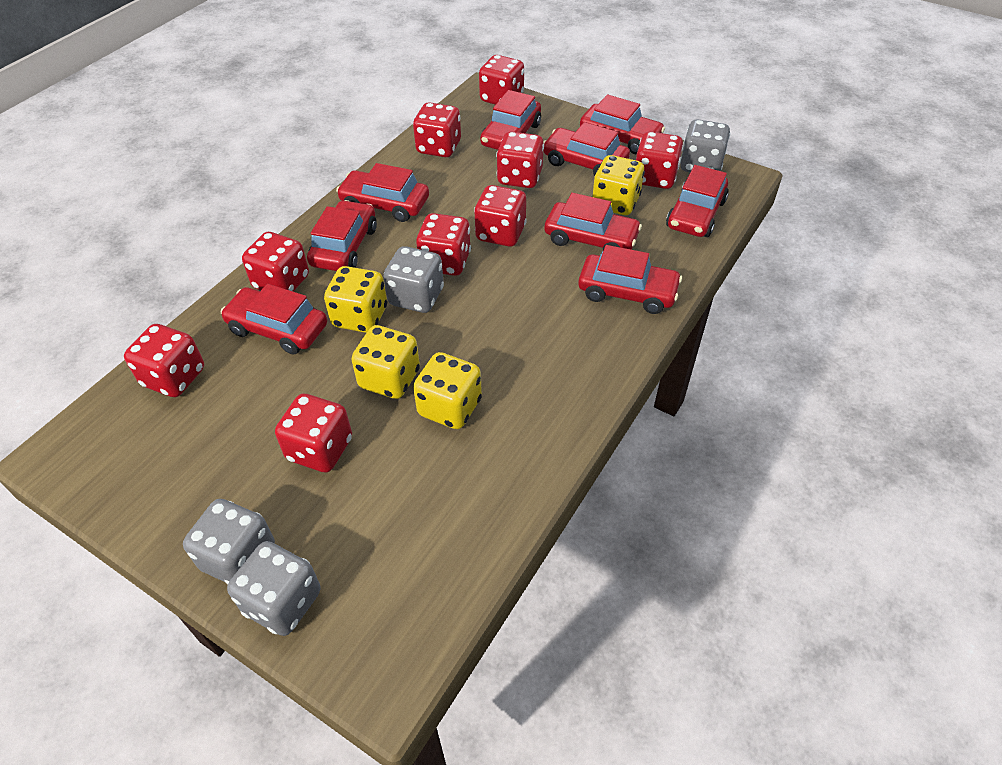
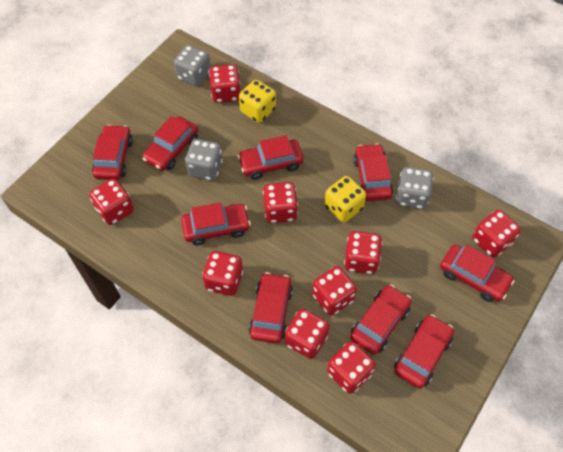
grey dice: [183,499,275,584] [227,541,321,636] [384,246,444,313] [680,119,731,172] = 4 -> [174,45,211,86] [185,139,223,181] [396,167,434,209] = 3
yellow dice: [324,266,387,333] [351,325,420,399] [413,352,482,429] [592,155,645,215] = 4 -> [239,80,276,123] [324,176,366,222] = 2

